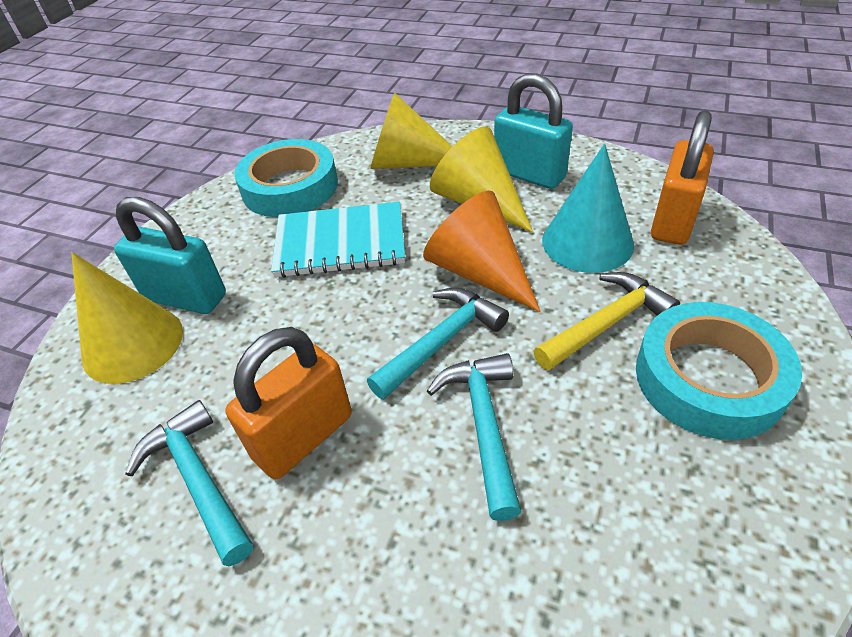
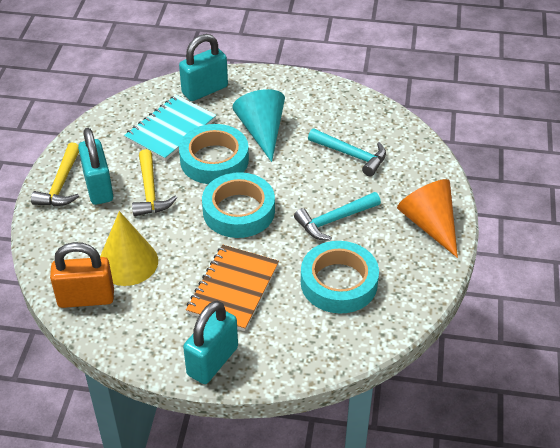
orange notebook: none = 0 -> [186,245,279,331] = 1
orange padlock: [225,327,352,479] [651,110,714,245] = 2 -> [50,242,114,308] = 1
turquoise hammer: [125,400,253,566] [367,288,509,399] [427,353,522,521] = 3 -> [294,192,381,241] [308,129,386,176] = 2
turquoise padlock: [114,197,226,314] [494,73,573,189] = 2 -> [78,128,113,205] [179,34,228,101] [183,301,238,384] = 3
turquoise tape: [234,139,338,217] [636,302,802,440] = 2 -> [179,124,249,184] [202,172,275,238] [301,241,379,314] = 3
yellow cone: [71,252,183,384] [370,93,453,169] [430,127,533,233] = 3 -> [100,211,158,286] = 1
yellow hammer: [534,272,680,370] = 1 -> [31,143,79,206] [132,149,177,216] = 2

